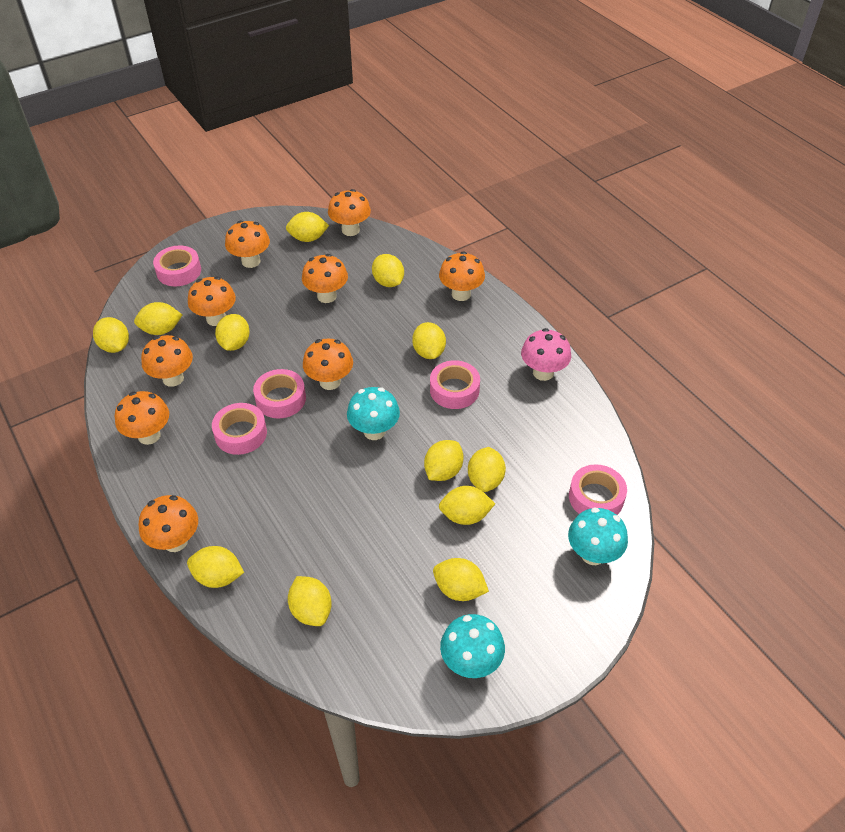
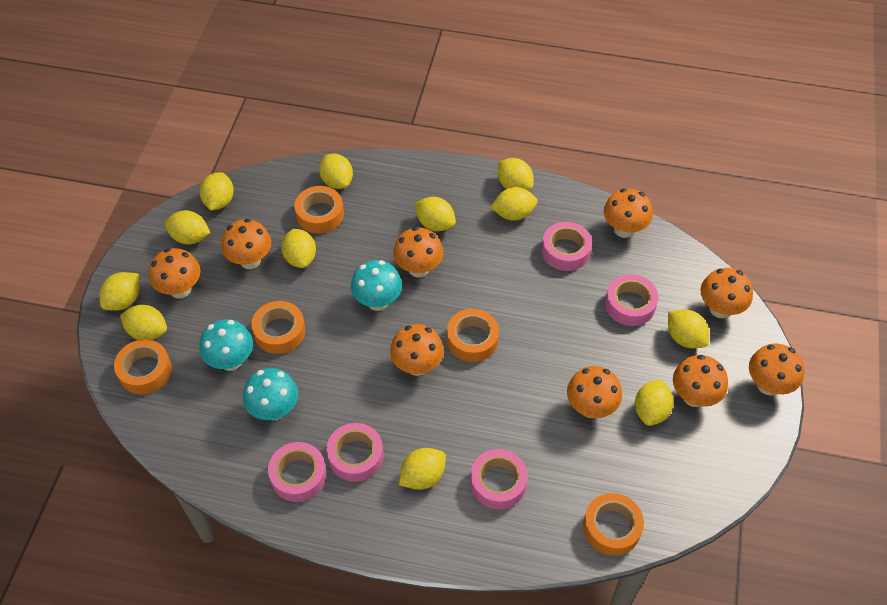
orange tape: none = 0 -> [114,339,172,394] [251,301,306,354] [294,186,344,234] [447,309,499,362] [583,493,644,556] = 5
pink mushroom: [521,328,571,381] = 1 -> none = 0

